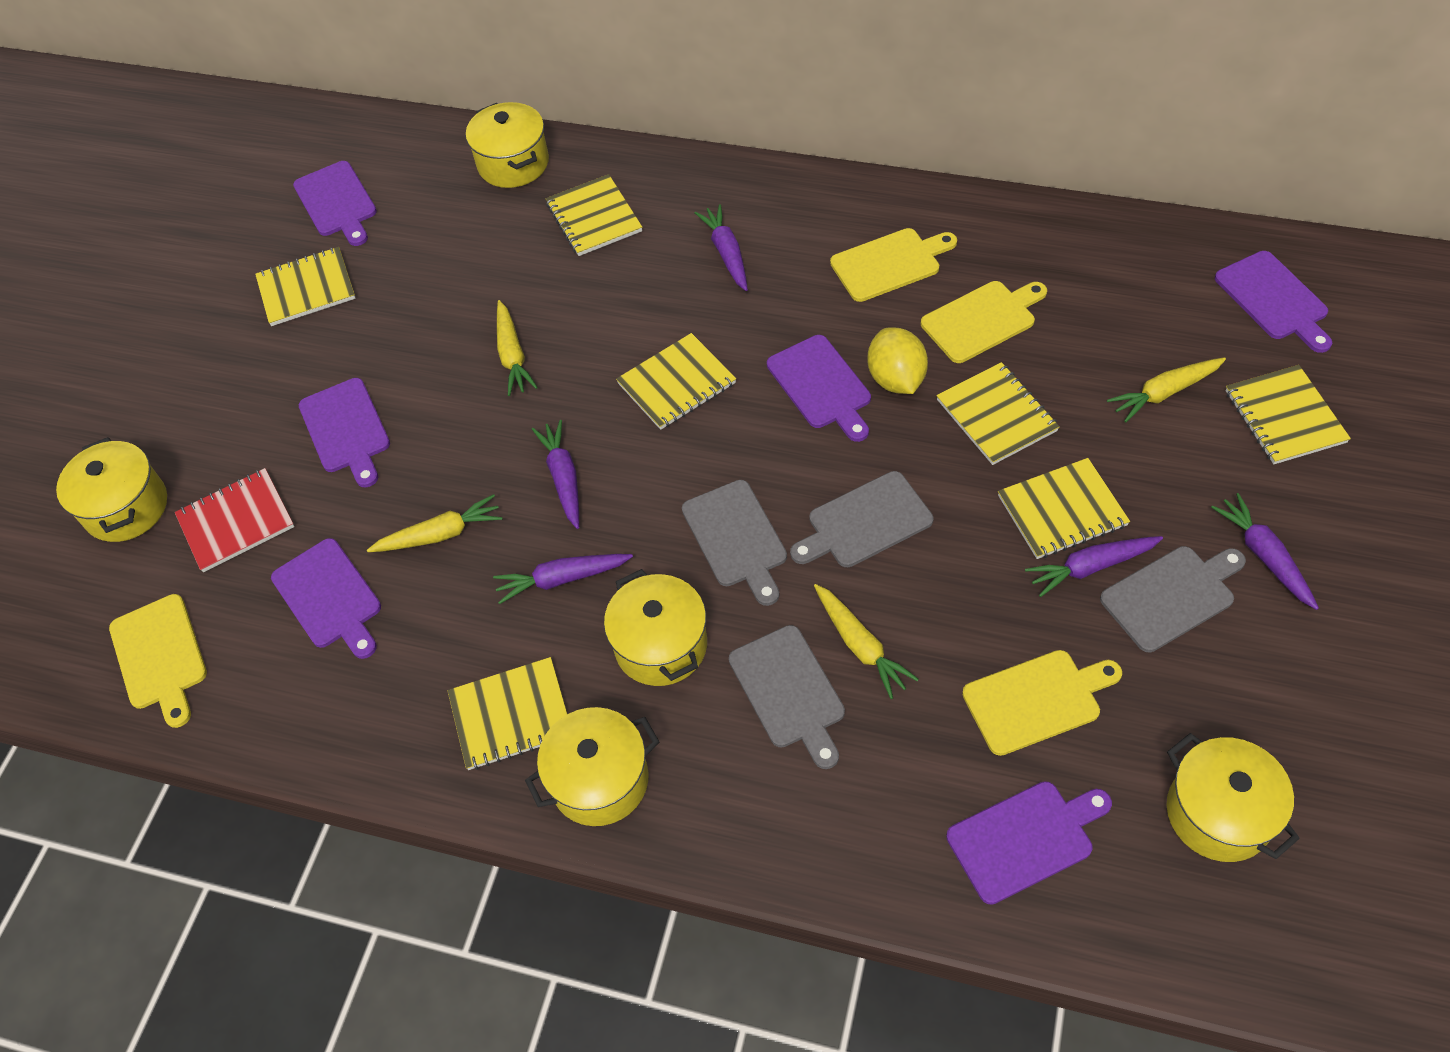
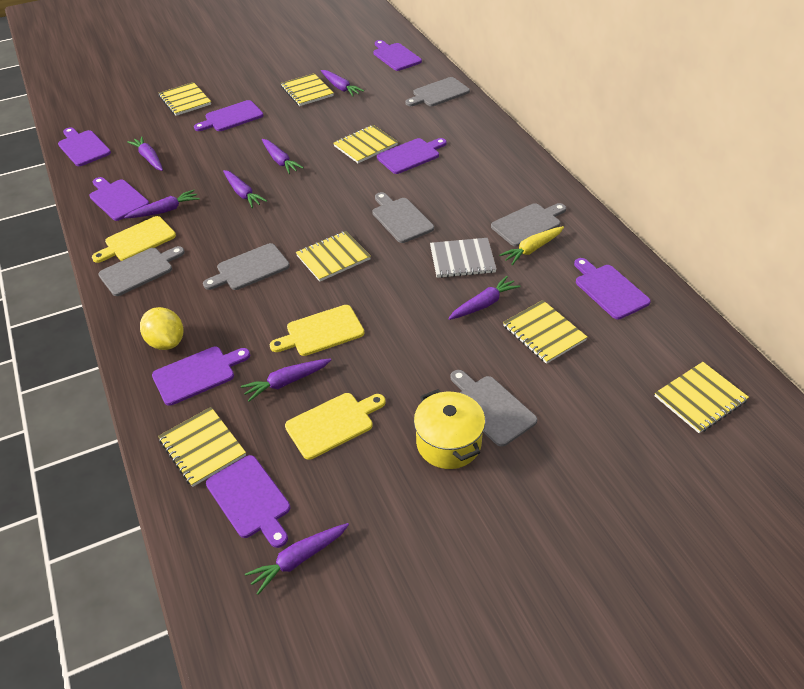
grey cutting board: [682,480,787,606] [729,625,845,769] [790,471,933,567] [1100,546,1246,652] = 4 -> [98,246,185,296] [203,243,290,290] [372,192,434,243] [406,77,470,106] [450,370,537,447] [491,203,566,247] = 6
grey notebook: none = 0 -> [430,238,497,278] = 1
purple carrot: [493,554,633,604] [532,420,579,529] [695,204,748,291] [1025,536,1163,597] [1211,493,1319,610] = 5 -> [124,190,200,218] [127,136,163,171] [223,170,267,208] [241,358,332,402] [245,523,349,595] [262,139,304,174] [321,70,364,96] [448,276,521,320] = 8
purple cutting board: [271,538,381,659] [293,161,377,246] [299,378,390,487] [767,335,871,442] [946,781,1112,905] [1215,251,1332,353] = 6 -> [58,127,111,166] [89,177,149,221] [152,347,250,406] [194,100,264,131] [206,455,290,548] [373,40,422,71] [377,138,447,174] [574,258,651,319] = 8
red notebook: [175,468,294,572] = 1 -> none = 0
yellow carrot: [367,494,503,552] [497,300,538,396] [814,584,919,699] [1107,357,1226,422] = 4 -> [499,226,564,265] = 1
yellow cutting board: [109,594,207,728] [830,228,957,302] [921,281,1047,363] [962,650,1122,756] = 4 -> [92,216,176,263] [270,305,364,356] [285,393,386,460] = 3
yellow pot: [56,437,167,542] [466,102,549,188] [525,707,659,826] [604,569,707,686] [1167,733,1300,862] = 5 -> [414,389,485,469] = 1

